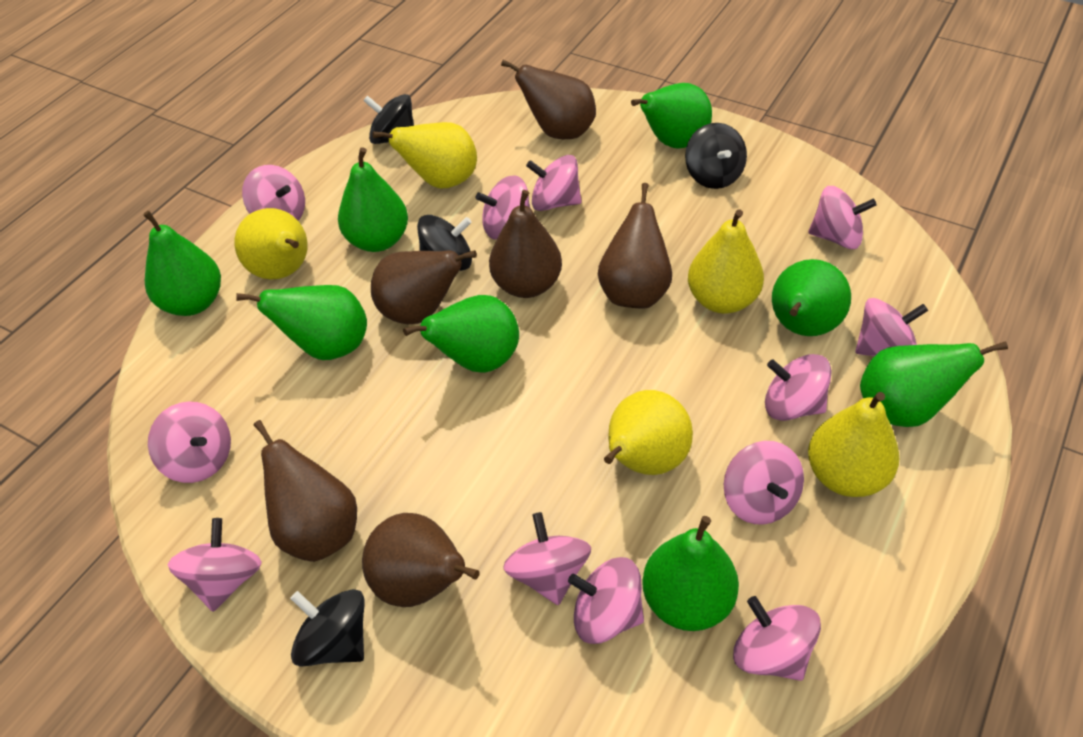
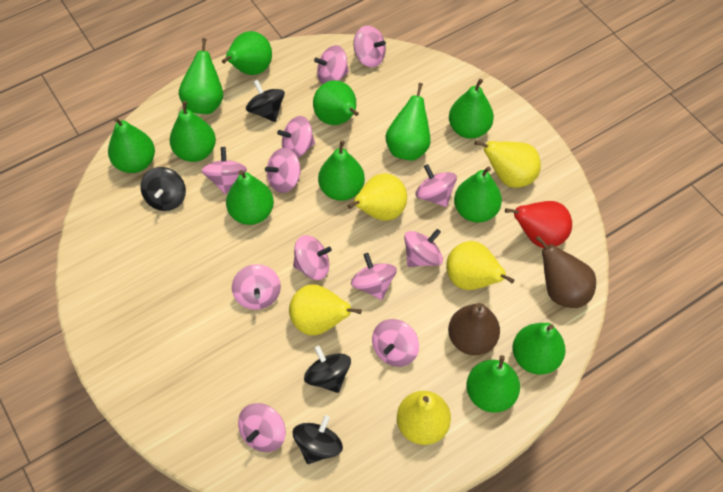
brown pear: [253,420,357,562] [362,513,480,607] [371,250,477,324] [489,190,562,298] [501,60,596,139] [598,183,672,309] = 6 -> [448,303,500,355] [536,235,596,308] = 2
green pear: [143,211,221,316] [236,285,367,360] [338,147,408,252] [403,295,519,373] [631,83,712,149] [642,516,739,631] [772,259,851,336] [860,341,1008,427] = 8 -> [108,117,155,173] [170,101,216,162] [179,38,223,114] [222,31,272,75] [226,170,274,225] [313,80,359,125] [318,140,365,201] [385,83,431,161] [449,79,494,139] [454,167,502,222] [466,355,520,413] [513,323,565,375] = 12
red pear: none = 0 -> [505,201,572,248] = 1

